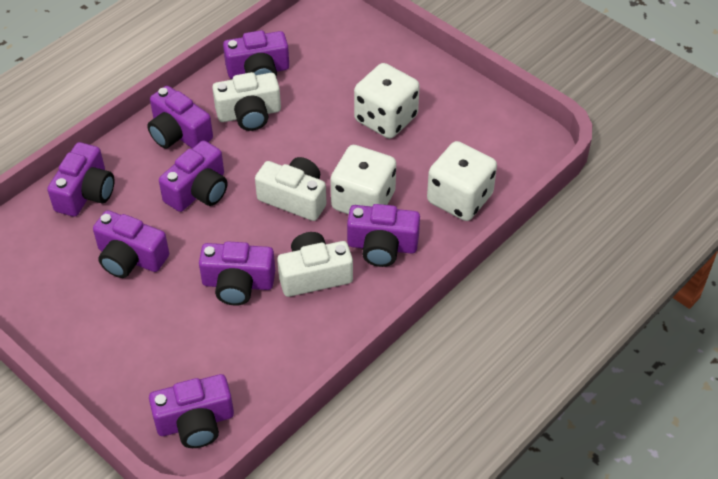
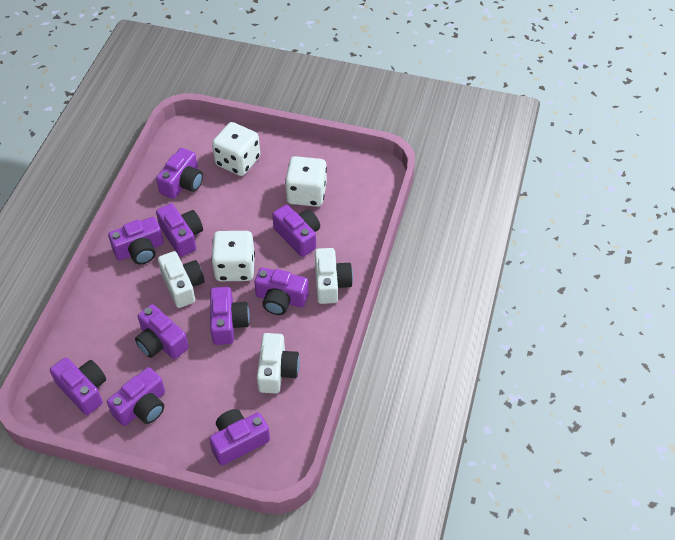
purple camera: [47,142,114,217] [93,210,169,278] [147,86,213,148] [149,374,234,448] [159,140,227,212] [199,241,275,306] [223,30,289,79] [347,204,420,267] = 8 -> [50,357,106,415] [107,367,165,426] [108,217,164,265] [135,304,189,359] [156,148,203,199] [156,203,203,257] [209,409,270,466] [210,287,250,345] [254,267,309,315] [272,205,320,257] = 10

